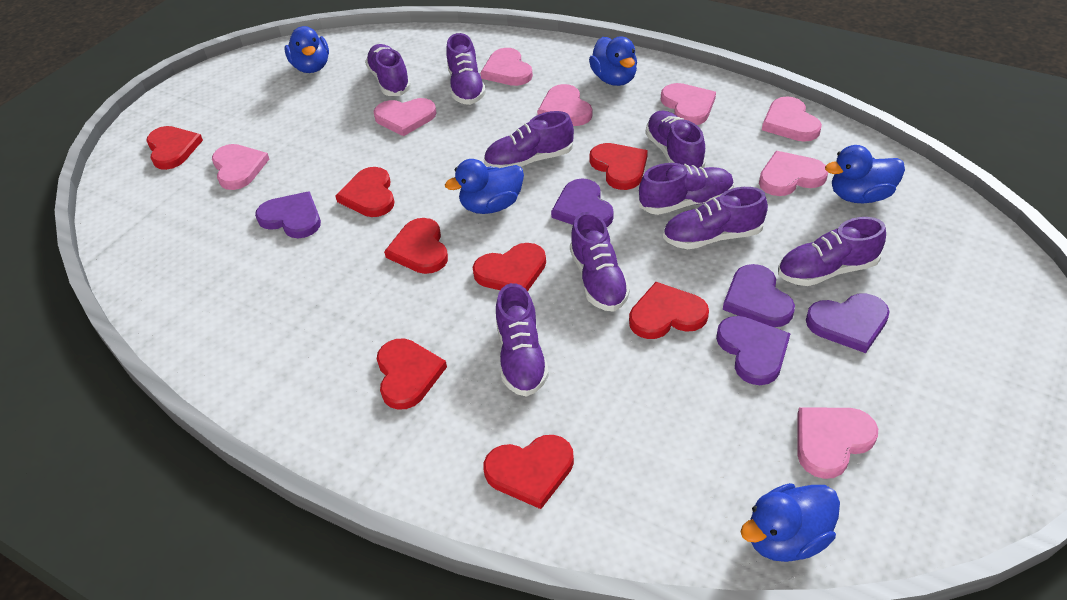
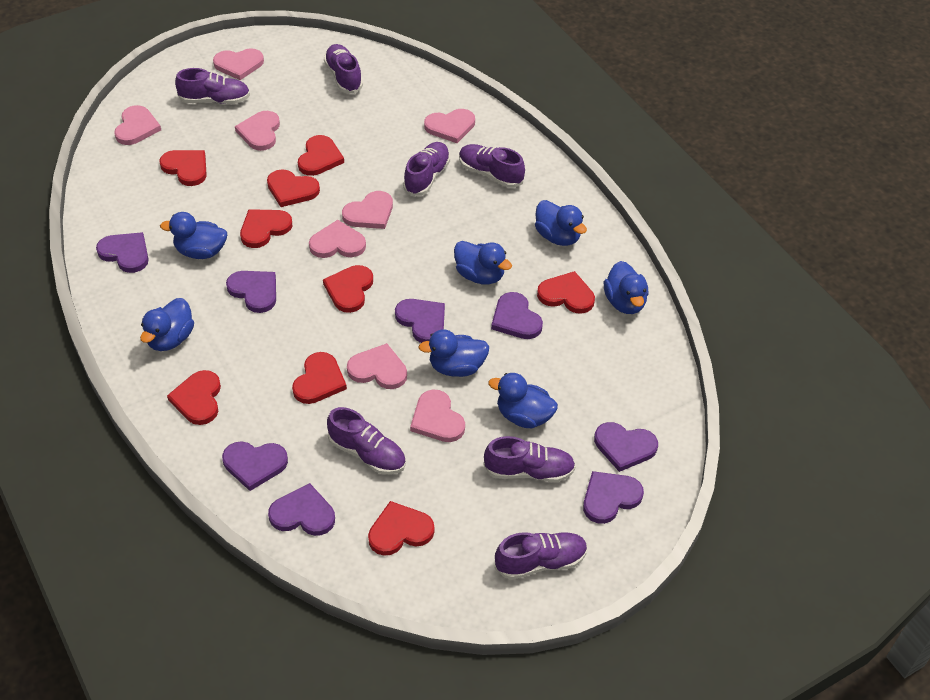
blue duck: [284,26,329,73] [445,159,524,214] [589,37,637,86] [740,483,840,562] [825,145,905,203] = 5 -> [140,298,194,351] [160,212,227,259] [418,329,489,377] [454,241,512,285] [488,373,558,428] [535,200,587,246] [604,261,649,314] = 7
purple heart: [255,191,321,238] [551,179,614,227] [716,316,791,385] [723,264,795,327] [806,294,890,353] = 5 -> [96,232,149,273] [222,441,288,491] [226,271,276,313] [268,483,335,536] [395,299,445,343] [491,292,543,339] [583,471,644,524] [594,422,658,472] = 8
purple shoe: [365,44,411,96] [446,33,486,105] [484,111,574,168] [496,283,549,397] [570,212,630,312] [639,163,734,215] [645,111,706,168] [663,187,768,249] [778,217,886,286] = 9 -> [175,68,250,104] [324,44,363,94] [327,407,406,475] [403,142,450,196] [459,144,525,188] [483,436,576,482] [495,532,588,580] = 7
red heart: [146,126,203,170] [335,167,394,217] [377,339,447,410] [384,218,448,274] [472,243,546,291] [484,435,574,509] [589,143,648,190] [629,282,709,339] = 8 -> [159,150,207,186] [167,370,221,425] [240,209,292,248] [267,169,320,207] [292,352,347,404] [298,135,344,176] [323,265,373,313] [368,501,435,556] [537,271,595,314] = 9

